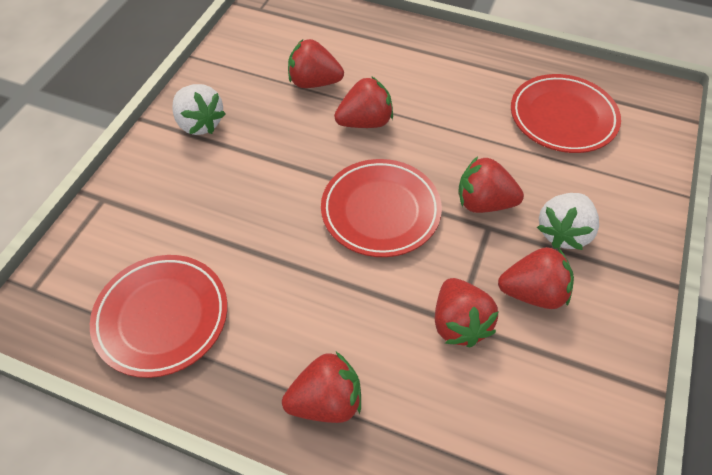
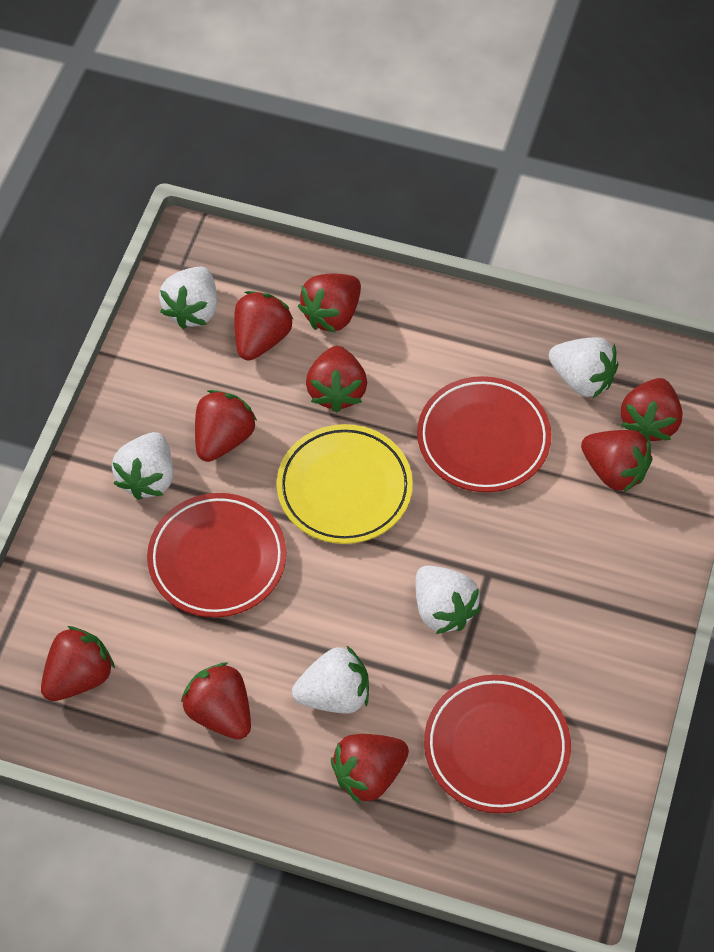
red strawberry: [282,352,361,423] [288,39,344,88] [334,76,393,128] [435,278,499,348] [458,156,524,213] [498,247,574,309] = 6 -> [41,626,115,701] [181,663,251,739] [195,390,257,462] [234,291,293,361] [298,274,361,333] [306,346,367,413] [331,734,409,804] [581,430,653,493] [621,378,682,441] = 9
white strawberry: [172,84,226,135] [537,193,599,250] = 2 -> [112,432,174,500] [159,267,217,329] [292,646,369,714] [416,565,481,634] [549,337,619,398] = 5
yellow plate: none = 0 -> [277,424,413,544] = 1

